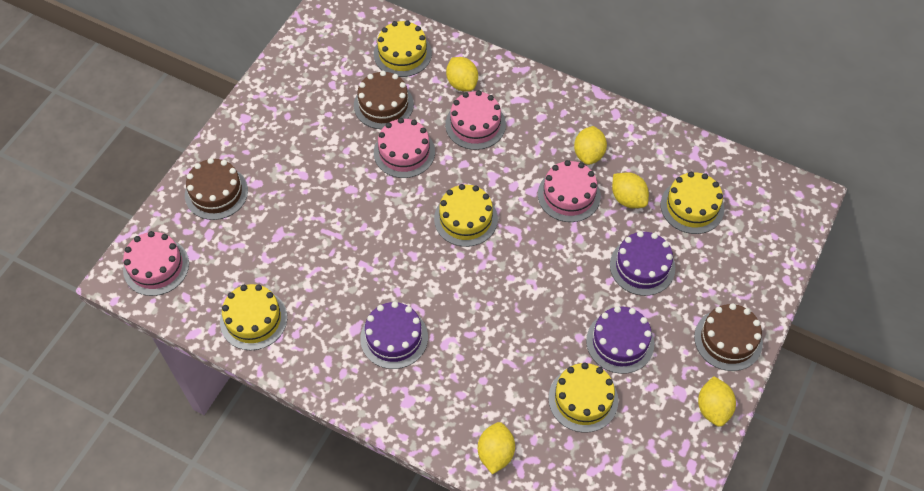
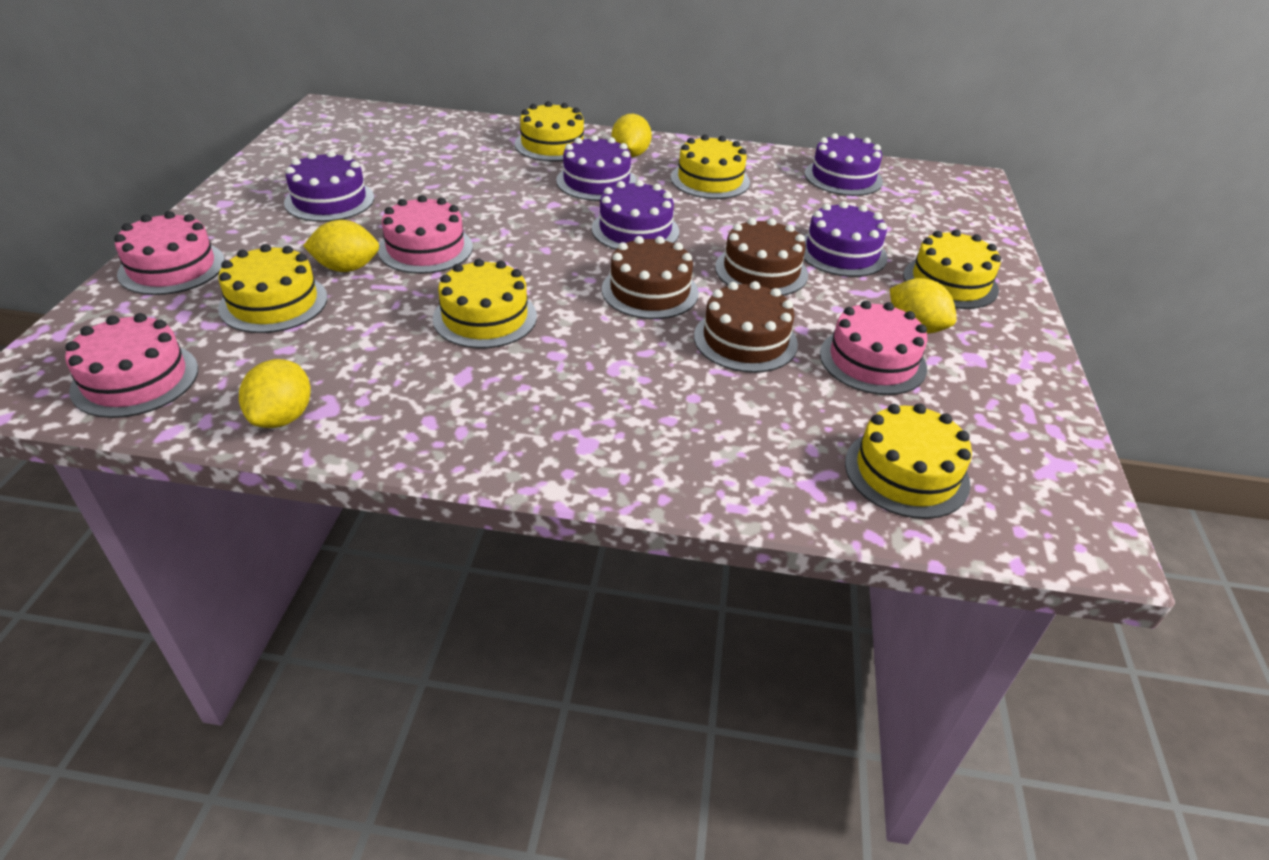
purple cake: [360,302,428,369] [586,306,654,374] [610,231,675,296] = 3 -> [284,151,374,222] [556,135,637,201] [592,180,679,250] [804,133,883,196] [804,201,888,277] = 5
yellow cake: [220,284,287,350] [374,21,432,77] [434,184,498,247] [548,363,618,433] [661,172,724,234] = 5 -> [218,244,327,333] [433,259,537,348] [514,101,587,162] [671,135,750,199] [845,403,972,519] [903,229,1001,309] = 6
yellow lemon: [446,57,478,91] [478,422,515,474] [574,126,607,165] [612,172,649,208] [698,376,736,427] = 5 -> [239,359,311,428] [303,220,379,272] [612,114,652,157] [890,278,957,334] = 4

